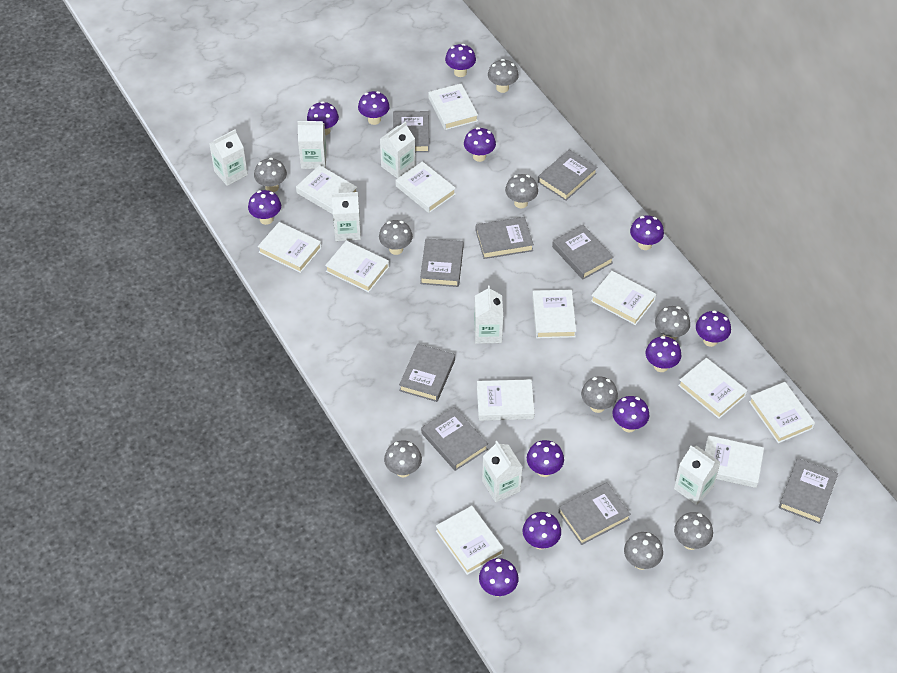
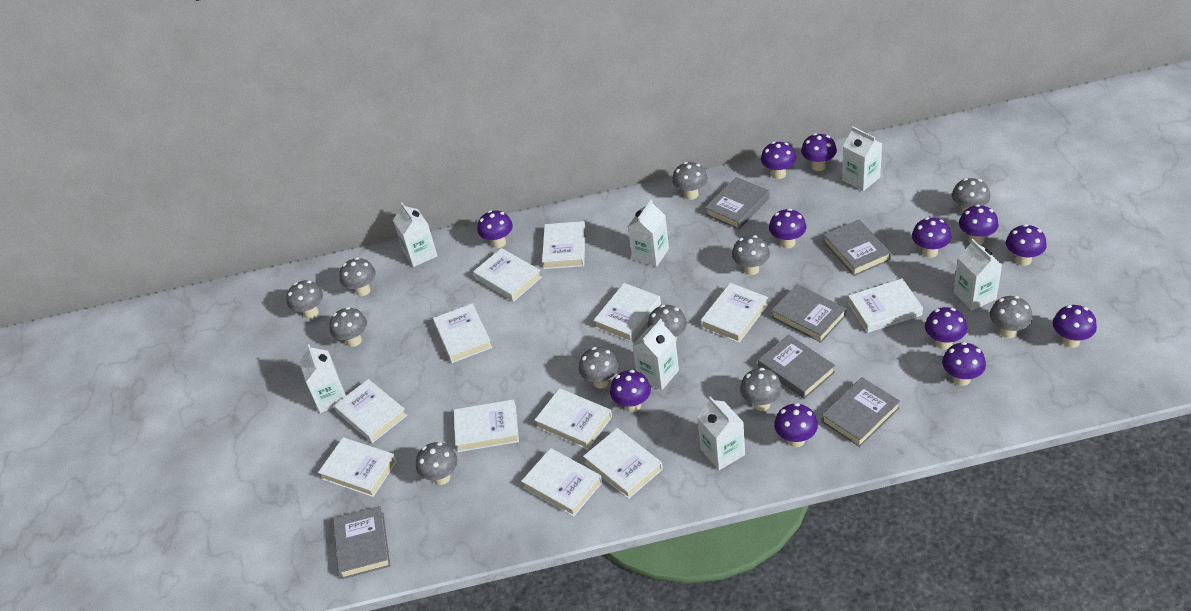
grey book: [393,111,429,152] [399,344,455,402] [420,238,463,287] [421,407,488,471] [476,217,534,259] [538,149,597,201] [552,225,614,279] [558,482,631,545] [779,458,838,524] = 9 -> [333,506,390,579] [705,177,770,230] [758,334,835,399] [771,284,846,343] [822,377,900,447] [824,219,891,276] = 6
grey mushroom: [254,158,287,192] [379,220,413,255] [384,440,422,477] [488,59,519,93] [505,174,538,208] [581,376,618,413] [624,532,663,570] [655,306,690,340] [674,512,713,550] = 9 -> [286,281,323,319] [329,307,367,347] [339,257,375,296] [416,442,458,485] [579,347,619,389] [648,305,687,341] [672,162,707,200] [732,235,770,275] [740,368,782,411] [952,178,990,214] [990,296,1033,338] = 11

